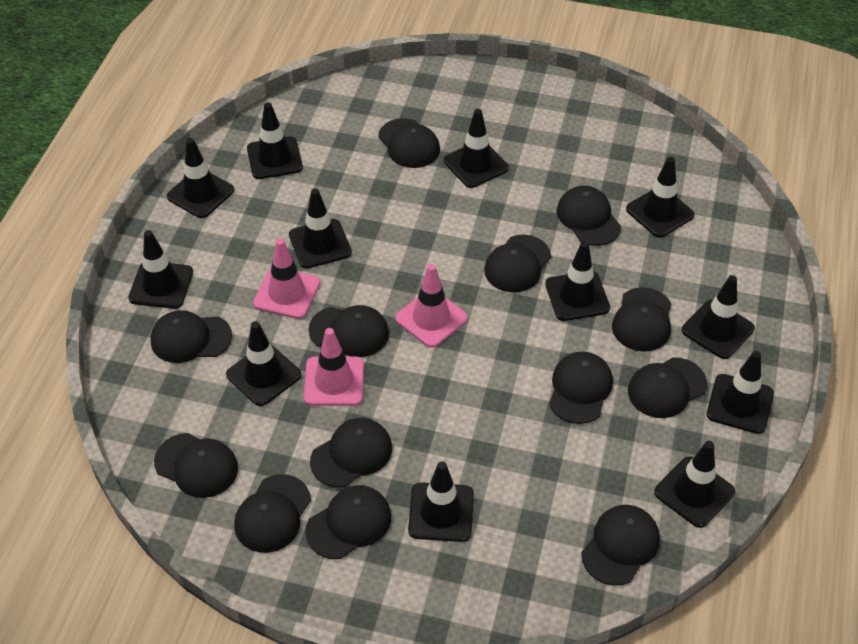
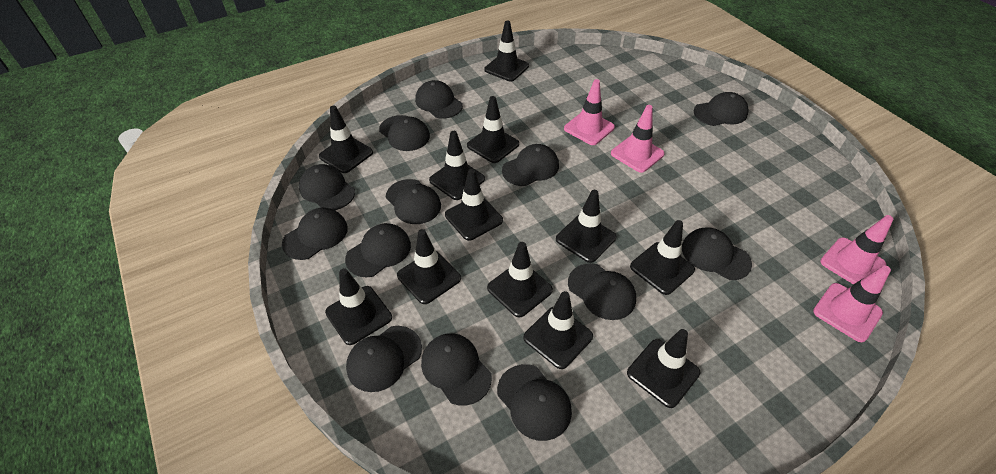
pink traffic cone: [253,238,320,319] [304,328,364,406] [395,264,468,348] = 3 -> [564,79,615,145] [611,105,665,173] [813,265,891,342] [820,215,893,285] = 4

